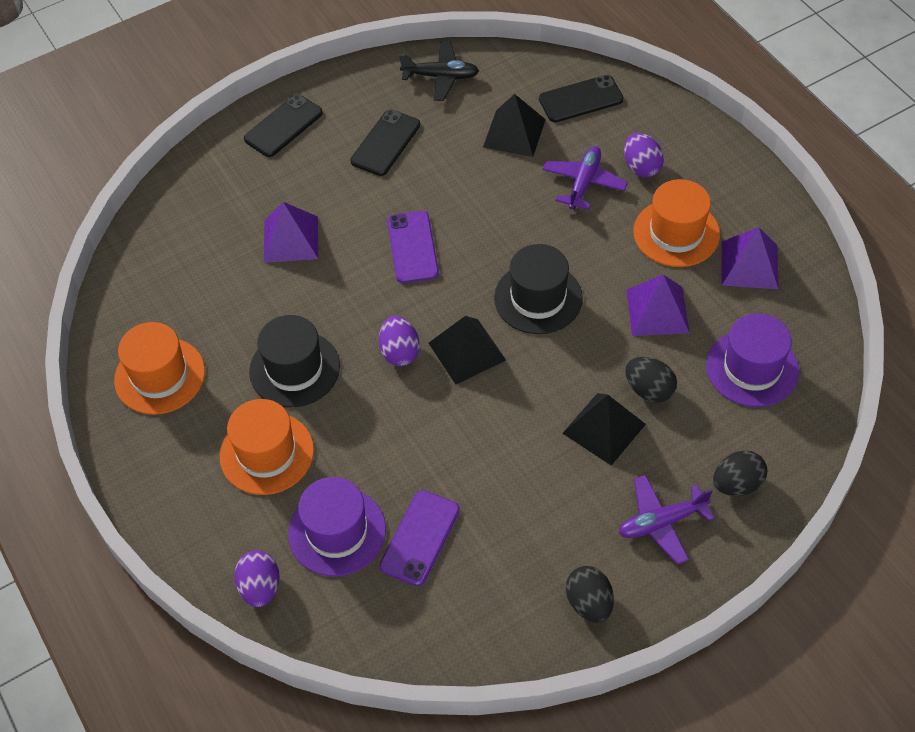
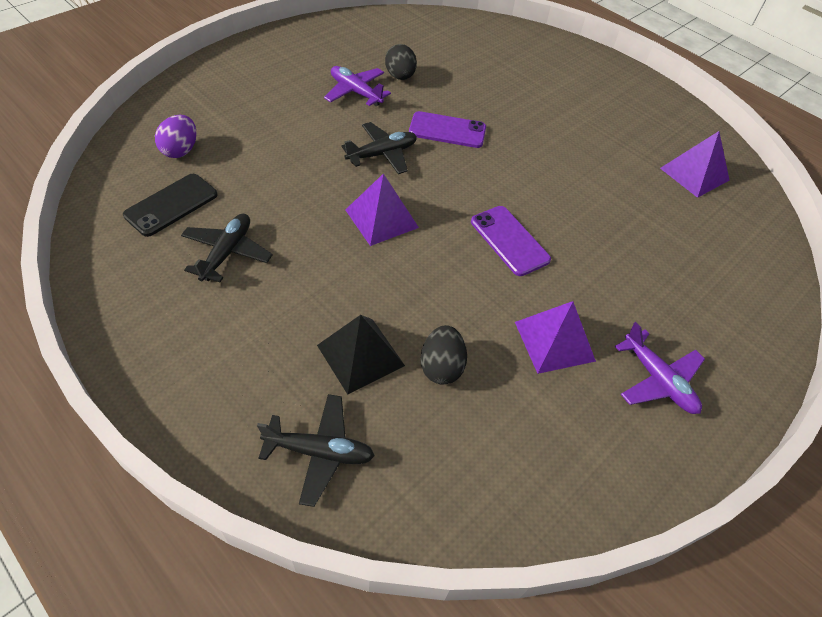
black egg: [566,566,614,623] [625,357,677,403] [713,450,768,496] = 3 -> [385,44,417,80] [420,325,467,385] = 2
black hat: [249,315,340,407] [494,244,583,334] = 2 -> none = 0
black phone: [244,94,323,157] [350,109,420,176] [539,75,624,122] = 3 -> [123,174,217,237] = 1
black plane: [399,41,479,101] = 1 -> [181,213,273,282] [257,394,375,507] [341,122,417,174] = 3
black pyramid: [428,316,506,384] [483,94,546,157] [562,393,646,465] = 3 -> [317,315,405,395] = 1
orange hat: [114,322,205,415] [220,399,314,495] [634,179,720,267] = 3 -> none = 0
purple egg: [234,550,280,607] [379,316,419,366] [624,133,664,177] = 3 -> [155,115,196,158] = 1
purple hat: [288,477,386,576] [706,313,799,407] = 2 -> none = 0

